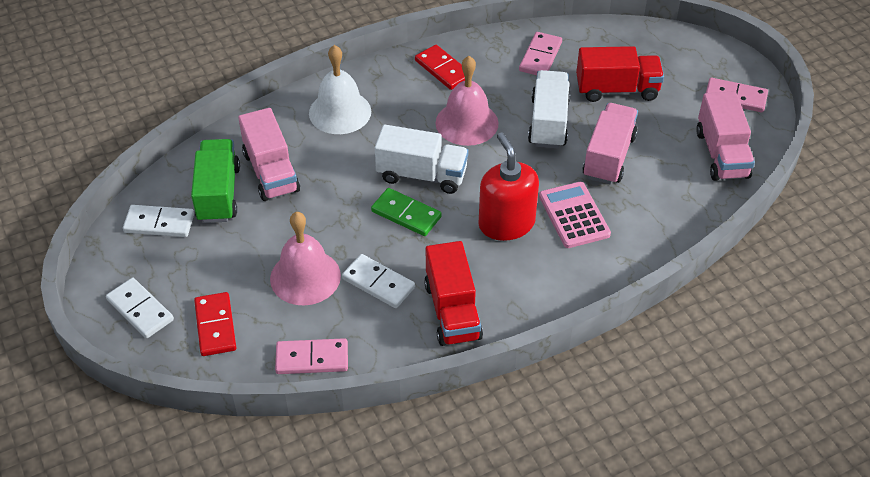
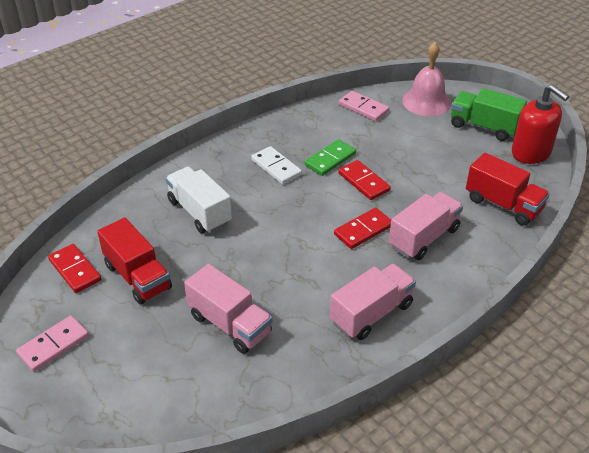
pink bell: [270,212,341,306] [435,56,498,146] = 2 -> [402,42,451,116] = 1
pink calculator: [539,182,611,248] = 1 -> none = 0
pink domino: [275,338,348,374] [519,32,562,75] [706,78,768,112] = 3 -> [16,315,89,372] [339,91,389,121] = 2
red domino: [194,292,236,356] [415,45,465,90] = 2 -> [48,244,101,293] [334,208,391,249] [338,160,391,200] = 3
white bell: [309,45,371,134] = 1 -> none = 0
white domino: [106,278,174,338] [123,205,194,237] [342,254,415,308] = 3 -> [251,146,302,185] = 1
white truck: [375,124,469,194] [528,70,570,148] = 2 -> [165,167,232,233] = 1

